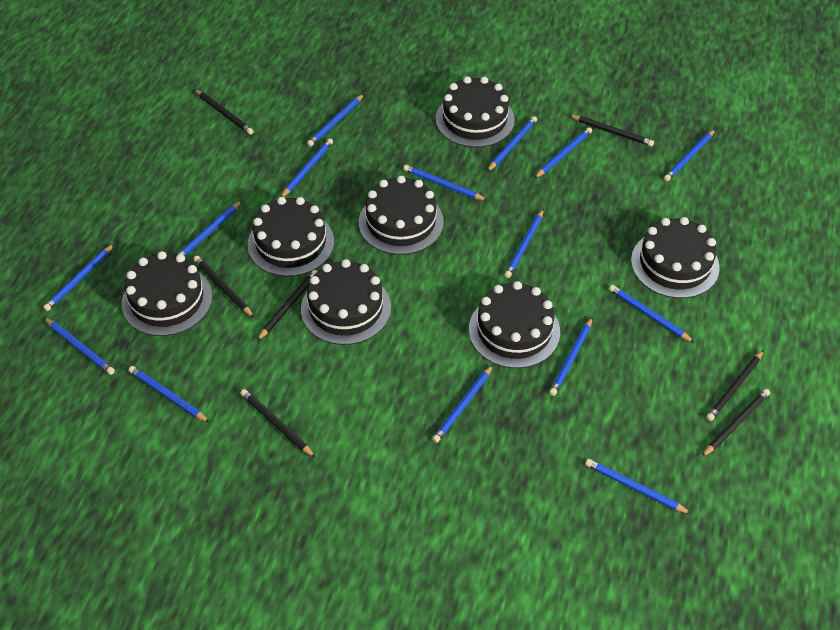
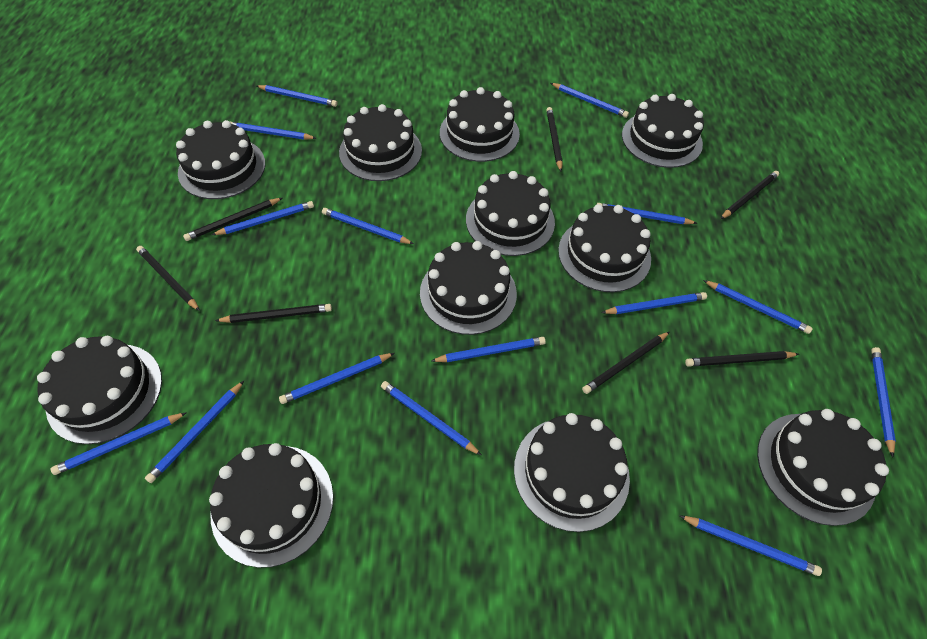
black cake: [122,251,212,336] [248,197,334,277] [301,259,391,345] [359,176,444,255] [436,76,515,147] [469,281,560,368] [631,217,720,298] = 7 -> [37,336,162,444] [176,120,265,199] [209,443,333,568] [339,104,422,181] [420,241,517,335] [440,87,520,162] [466,171,555,256] [514,413,630,532] [558,204,651,292] [622,94,704,168] [757,409,889,526] = 11

